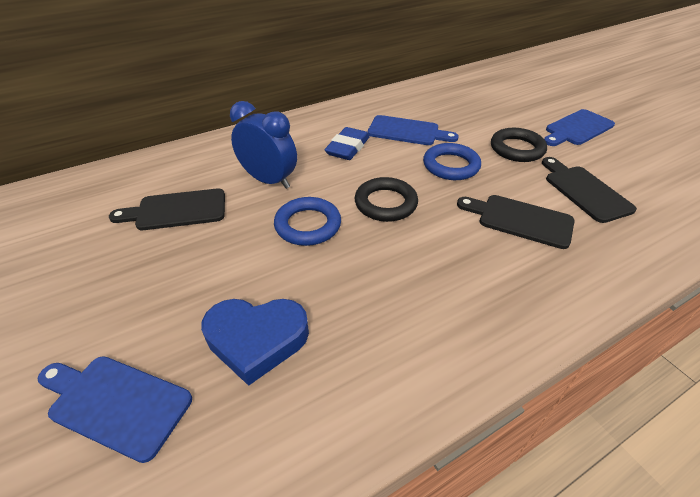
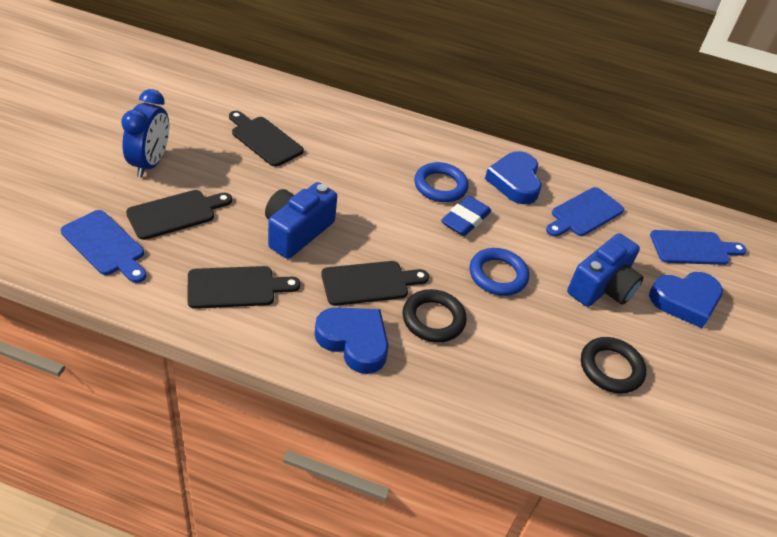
black cutting board: [109,188,225,230] [457,195,575,249] [542,157,637,223] = 3 -> [126,190,232,240] [187,266,301,309] [229,111,304,167] [321,261,429,306] = 4
blue camera: none = 0 -> [265,182,337,259] [567,233,644,307] = 2
blue heart: [201,299,309,386] = 1 -> [314,307,388,374] [485,151,542,204] [649,272,723,328] = 3

